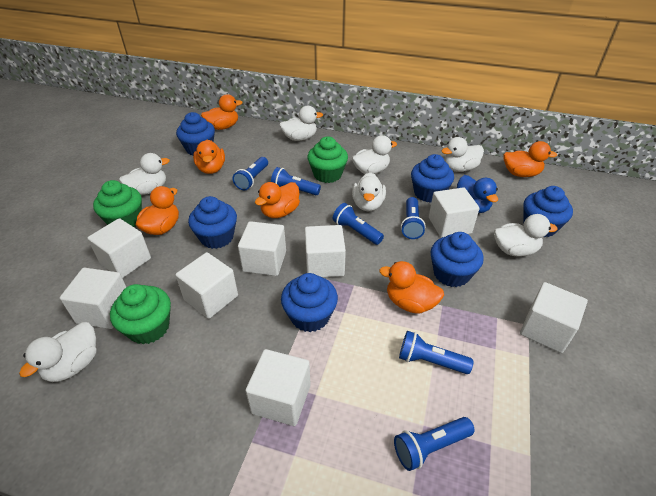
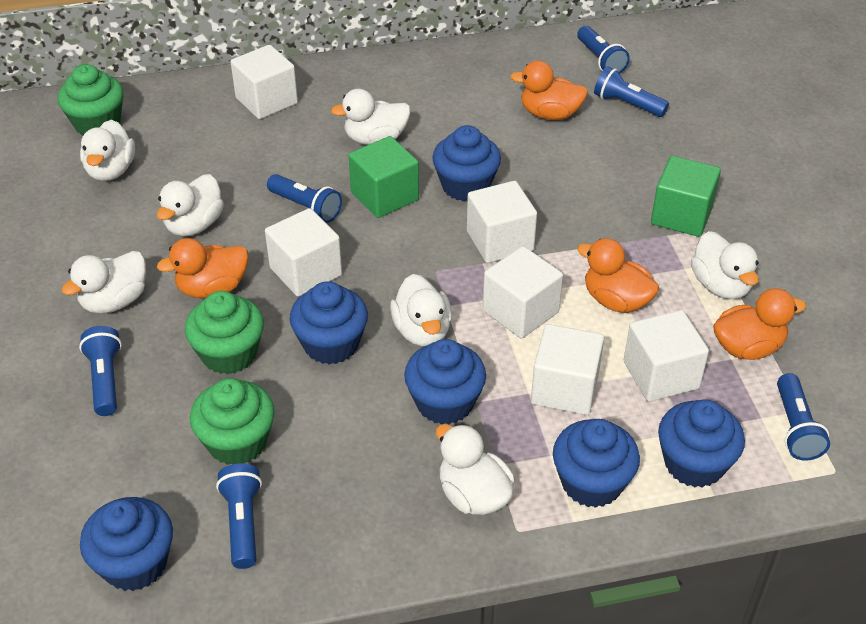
blue duck: [457,175,498,213] = 1 -> none = 0
green cube: none = 0 -> [349,136,419,218] [651,156,721,237] = 2
orange duck: [136,186,179,235] [193,140,225,174] [201,94,243,130] [255,182,300,218] [379,261,444,313] [504,141,557,177] = 6 -> [157,238,248,298] [510,61,588,120] [577,238,659,313] [713,288,806,360] = 4
white cube: [60,268,126,329] [87,218,151,278] [175,252,238,319] [238,221,286,276] [246,349,311,426] [305,225,346,277] [429,187,480,238] [520,282,588,353] = 8 -> [231,45,298,119] [265,208,342,297] [467,181,537,263] [483,246,563,339] [531,324,604,415] [624,310,709,402] = 6

